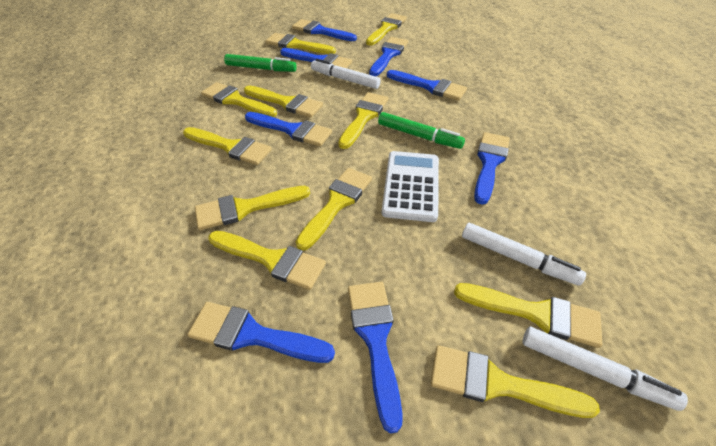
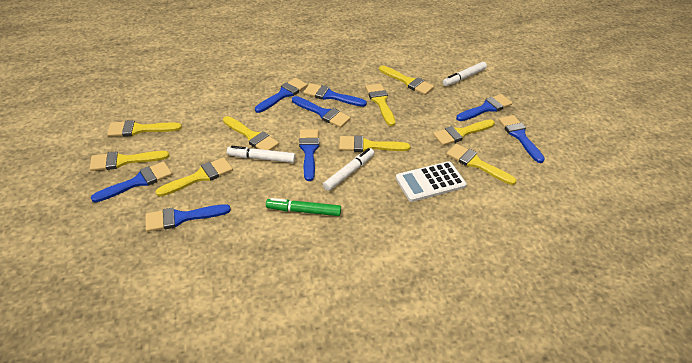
green marker: [224,54,297,72] [378,112,465,149] = 2 -> [266,198,341,216] = 1
yellow brush: [183,127,272,165] [195,186,310,230] [201,82,277,117] [208,231,326,290] [244,86,323,118] [266,33,336,54] [296,168,372,251] [338,92,388,149] [366,13,407,45] [430,345,600,418] [454,283,602,348] = 11 -> [90,151,169,171] [107,120,182,137] [155,157,233,197] [223,116,279,150] [339,136,410,152] [365,84,396,126] [379,65,434,95] [433,119,495,146] [446,144,517,185] = 9

